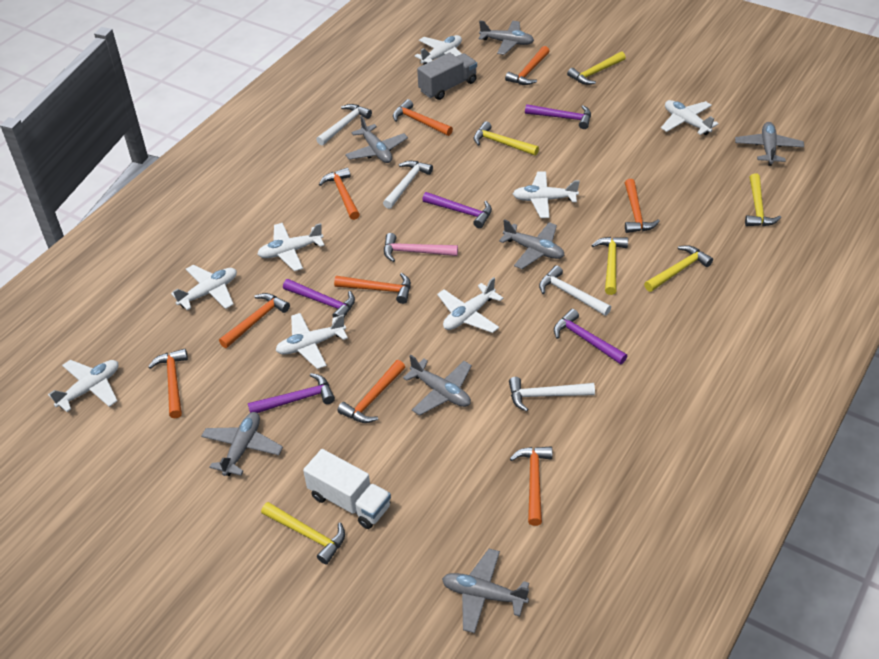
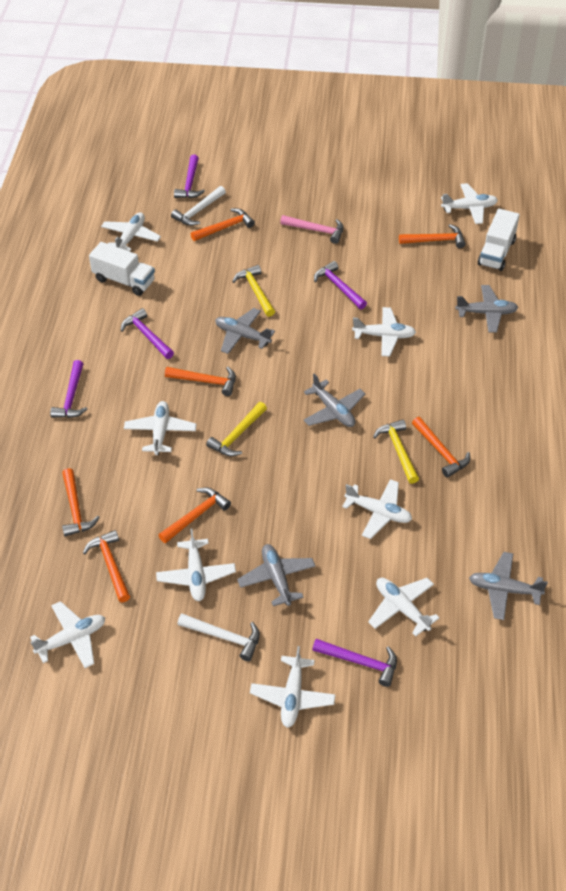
grey plane: [201,412,283,476] [345,116,408,163] [403,355,472,416] [442,549,529,633] [479,20,534,55] [499,219,565,269] [735,122,804,166] = 7 -> [215,308,275,354] [237,544,316,606] [304,373,365,427] [455,285,518,333] [469,552,548,620] = 5
grey truck: [417,53,477,100] = 1 -> none = 0
orange hammer: [148,349,188,418] [219,293,290,348] [319,168,360,220] [334,273,411,304] [337,360,405,423] [393,99,453,136] [505,46,550,85] [510,447,552,526] [625,179,660,233] = 9 -> [62,468,100,537] [83,530,130,602] [159,487,231,543] [165,366,236,396] [191,208,255,241] [399,224,465,248] [412,417,470,478] = 7
white hammer: [316,104,372,146] [383,161,433,209] [509,377,595,412] [539,265,611,316] = 4 -> [171,186,226,226] [177,614,260,661] = 2
white plane: [48,360,118,412] [171,265,237,310] [257,223,325,271] [276,313,348,369] [415,35,462,65] [437,277,503,333] [513,171,580,218] [661,100,719,135] = 8 -> [30,601,105,668] [101,212,161,252] [124,401,197,455] [156,529,236,601] [250,646,335,728] [342,479,412,539] [352,307,416,357] [368,578,440,636] [441,183,498,224] = 9
white truck: [303,449,391,529] = 1 -> [89,242,155,296] [478,209,520,271] = 2
yellow hammer: [261,502,345,565] [474,121,539,156] [567,51,626,85] [591,237,628,295] [644,245,713,292] [745,173,781,226] = 6 -> [206,402,267,456] [232,265,275,317] [373,420,419,484] = 3

